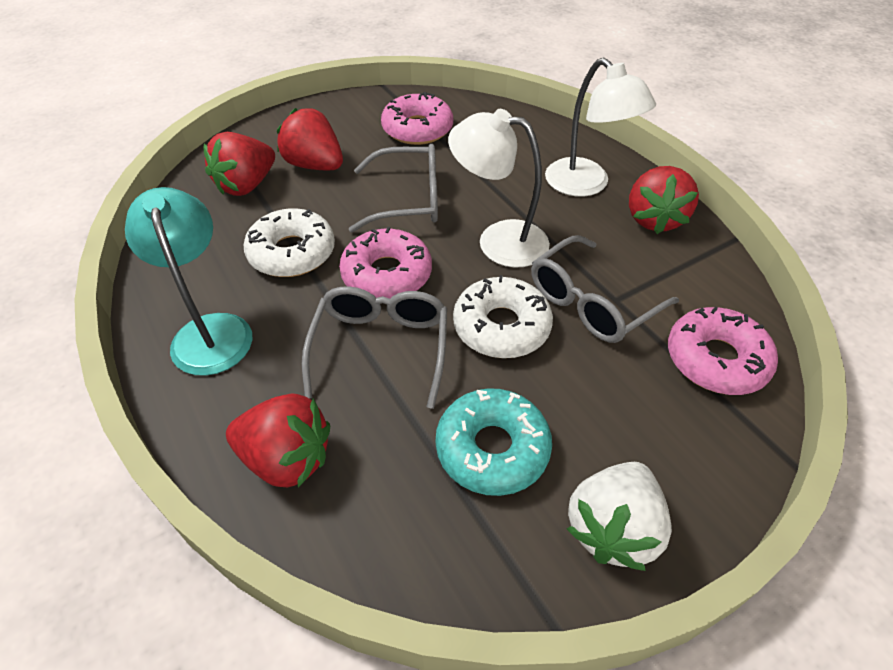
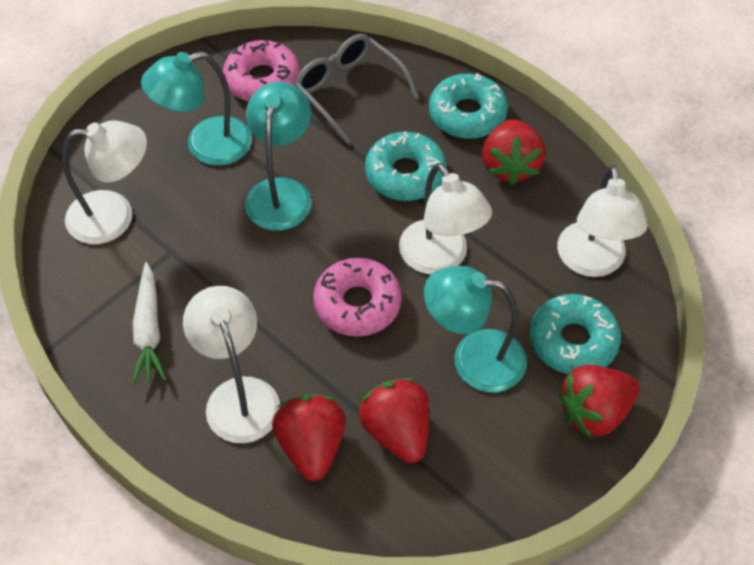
grey glasses: [302,286,447,409] [349,144,438,233] [531,235,679,343] = 3 -> [294,33,419,144] = 1
pink donut: [339,227,432,299] [381,92,453,145] [668,306,778,395] = 3 -> [223,40,300,102] [313,258,402,337] = 2
turquoise donut: [436,388,552,496] = 1 -> [365,131,447,201] [429,73,508,139] [530,294,621,374] = 3
turquoise lamp: [125,187,252,376] = 1 -> [141,51,252,166] [245,82,312,231] [424,266,527,392] = 3
white carrot: none = 0 -> [132,262,166,384] = 1
white donut: [244,208,335,277] [453,275,553,358] = 2 -> none = 0
white lamp: [448,109,550,268] [545,58,656,197] = 2 -> [62,120,147,244] [183,286,280,443] [399,163,492,274] [557,165,648,277] = 4
white strawberry: [567,462,672,571] = 1 -> none = 0

